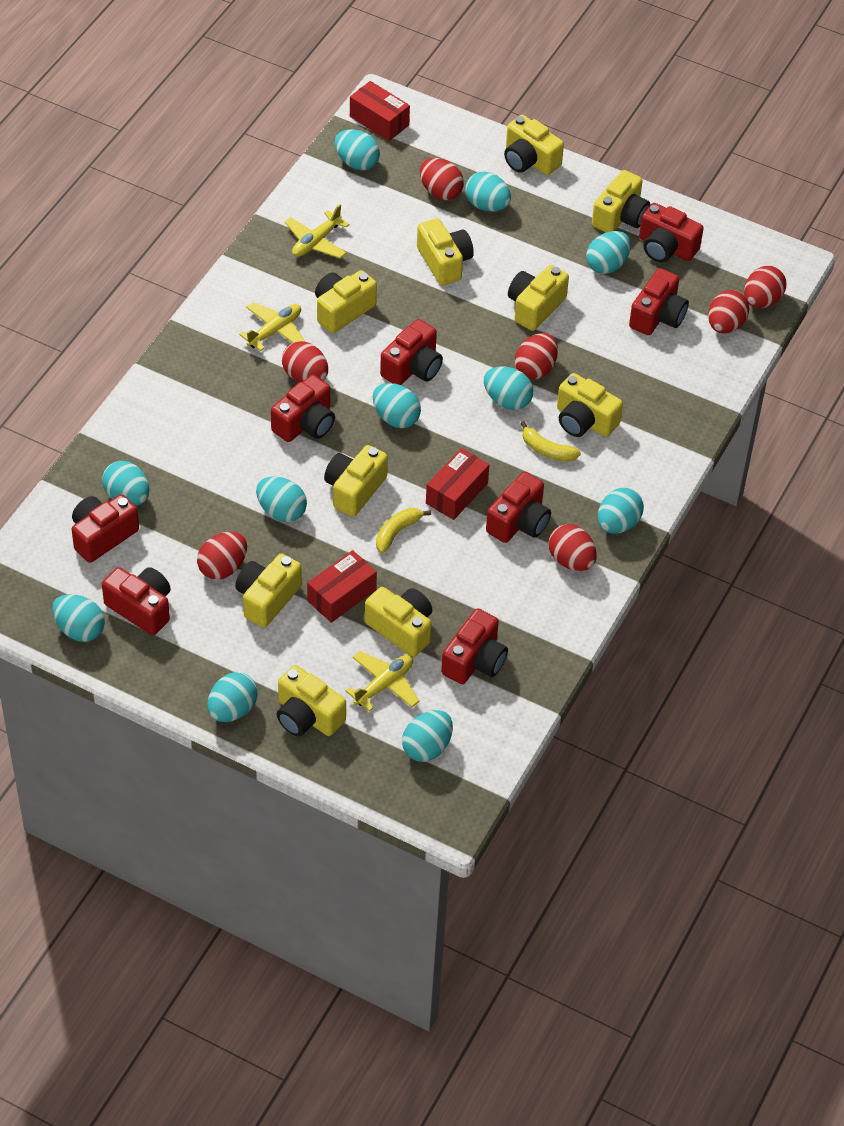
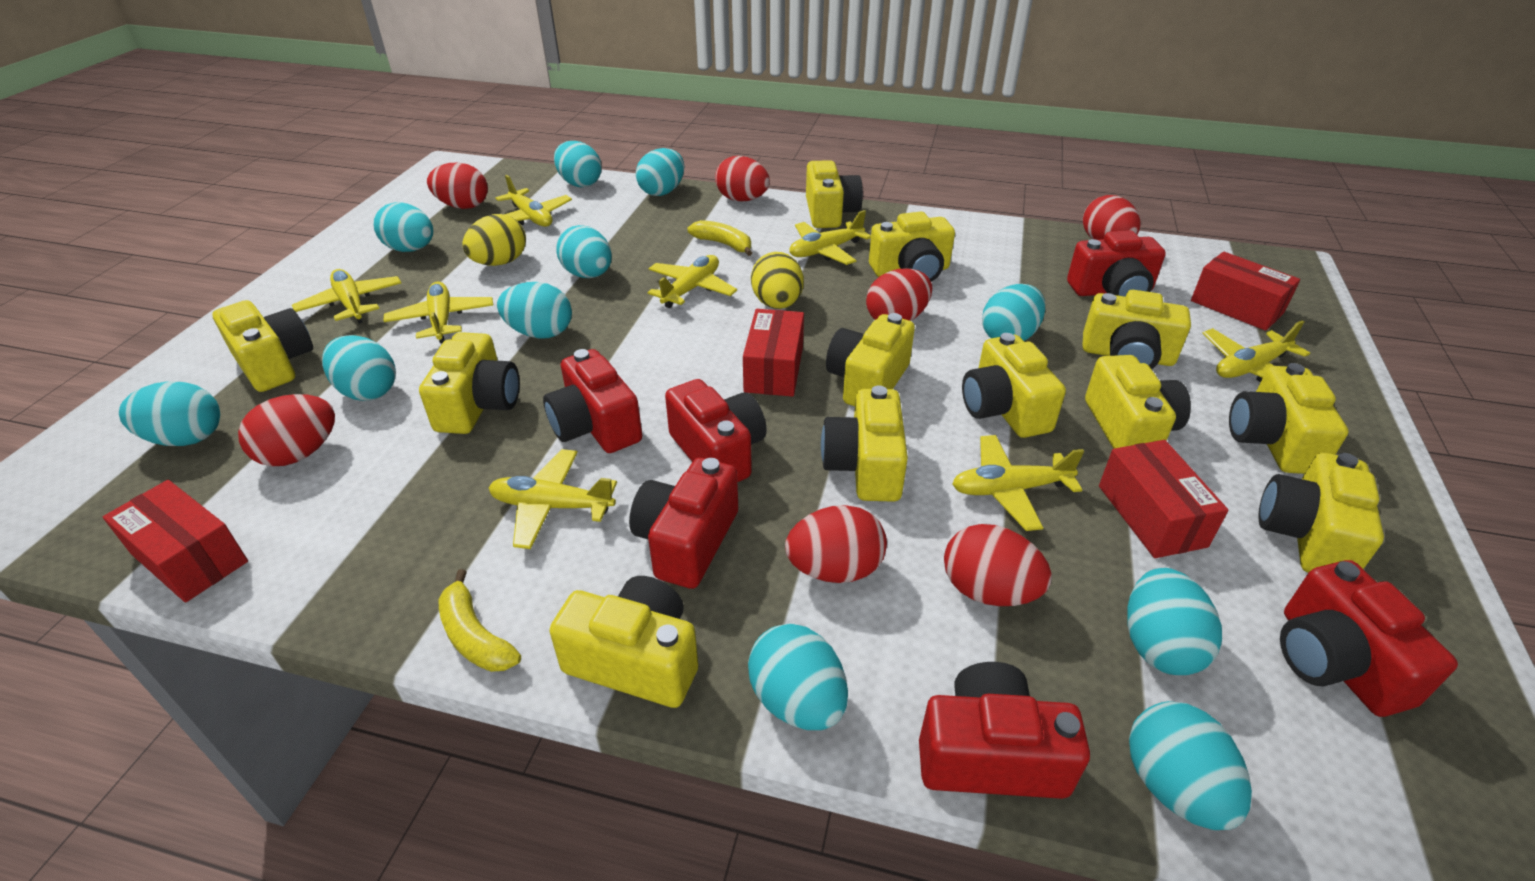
red box: [307,550,377,623] [350,81,410,141] [426,448,489,520] = 3 -> [103,480,248,603] [743,309,804,397] [1099,440,1228,558] [1191,252,1300,331] = 4
red camera: [72,494,139,563] [102,567,171,635] [271,375,335,442] [380,319,443,385] [441,608,508,684] [486,472,551,543] [629,268,689,335] [639,203,704,262] = 8 -> [543,349,642,453] [629,458,738,589] [665,379,767,482] [919,662,1090,799] [1067,230,1166,297] [1280,560,1458,717] = 6
yellow camera: [235,553,302,628] [277,665,346,737] [315,270,377,333] [324,445,388,517] [365,587,432,657] [417,218,474,286] [504,115,564,175] [508,265,569,331] [557,373,623,437] [592,170,650,233] = 10 -> [212,300,313,392] [419,332,520,434] [549,576,698,708] [806,160,863,228] [821,386,908,502] [826,313,915,406] [869,212,955,282] [962,333,1066,438] [1083,290,1191,369] [1085,355,1191,449] [1229,363,1349,474] [1259,453,1384,573] = 12
yellow egg: none = 0 -> [462,214,526,266] [751,252,804,309] = 2
yellow plane: [239,302,306,351] [285,204,350,258] [346,651,420,712] = 3 -> [292,269,401,324] [383,282,493,343] [489,449,617,549] [496,175,572,227] [648,255,737,308] [789,210,871,265] [952,435,1084,531] [1202,321,1310,382] = 8

